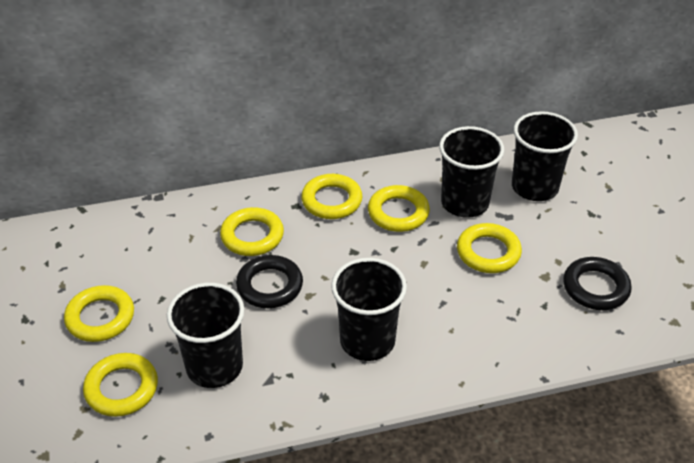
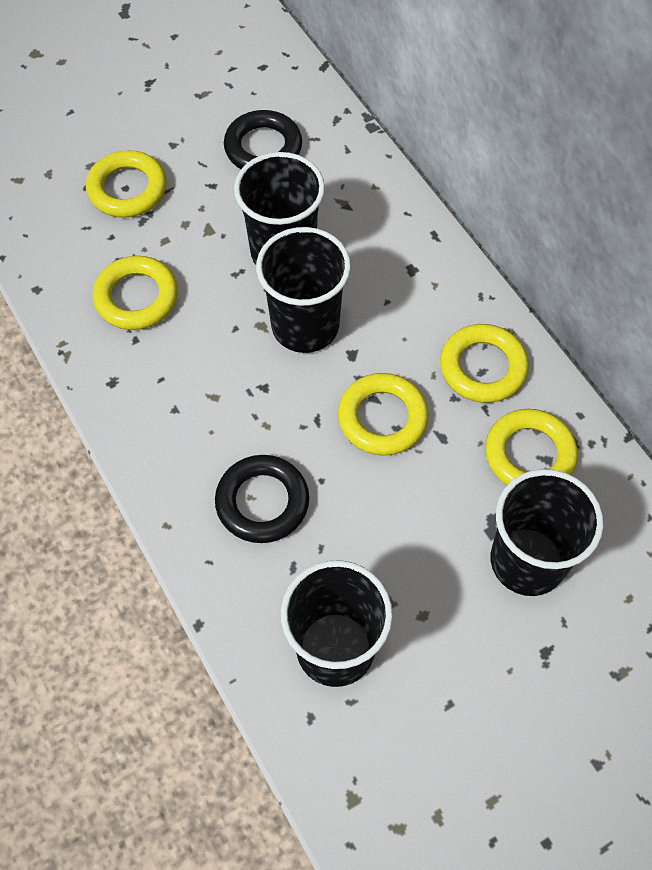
yellow ring: [64,285,134,342] [83,353,158,417] [220,207,284,256] [301,174,363,219] [368,185,430,232] [457,223,522,273] = 6 -> [86,150,166,218] [92,256,178,330] [338,373,428,456] [440,324,529,403] [485,409,578,485] = 5

